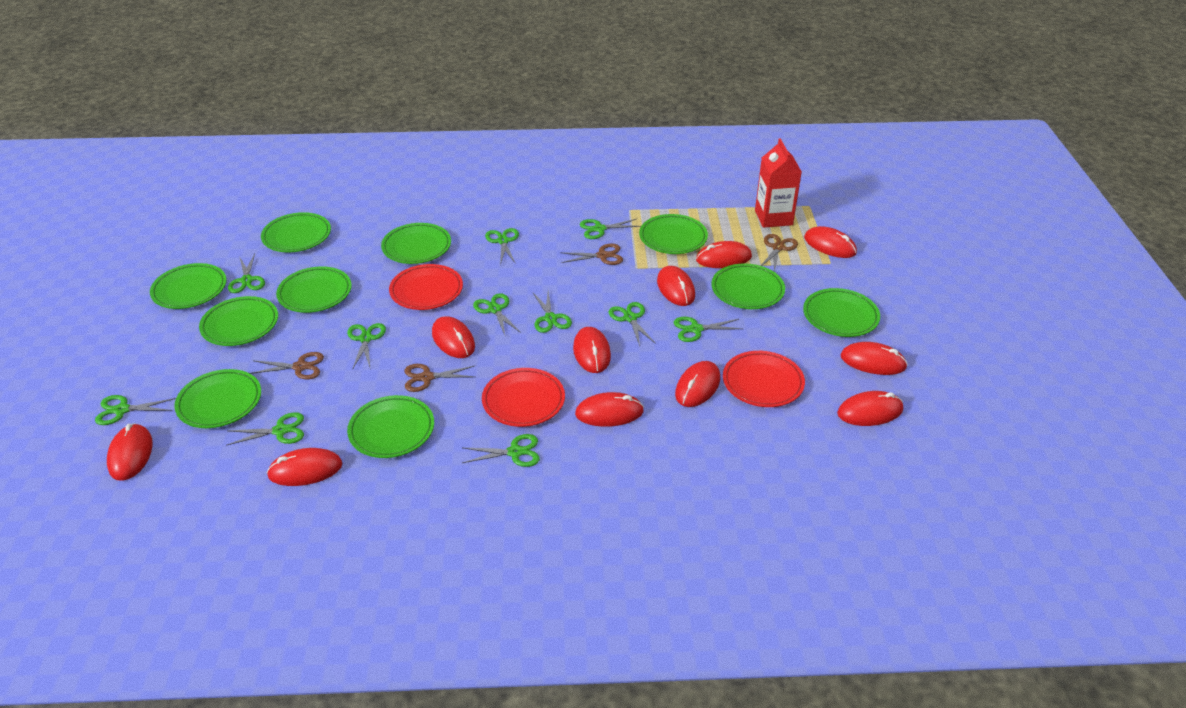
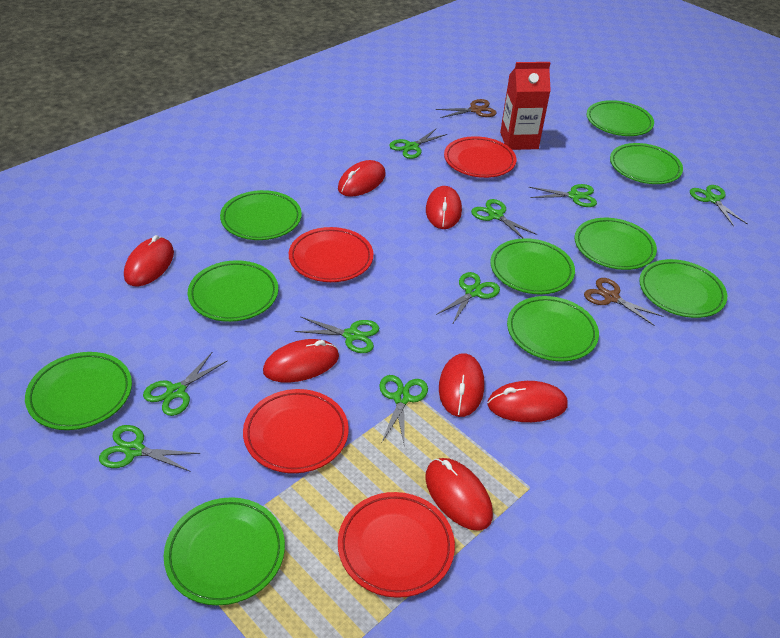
brown scissors: [250,352,324,379] [405,364,475,392] [560,244,623,265] [761,234,798,272] = 4 -> [436,99,497,118] [584,278,664,326] = 2
green scissors: [95,395,176,425] [226,412,304,446] [228,254,265,293] [347,323,386,370] [462,434,540,467] [473,293,521,335] [485,228,519,265] [532,291,572,333] [580,219,641,239] [608,302,656,346] [674,317,742,342] = 11 -> [99,425,200,472] [143,352,227,416] [295,317,379,353] [379,375,428,447] [389,129,447,159] [436,272,500,325] [471,199,537,238] [529,184,597,207] [690,185,747,226] = 9
red mouse: [107,424,153,481] [267,448,342,486] [432,316,475,358] [573,327,611,373] [575,392,644,427] [657,266,695,306] [675,361,720,407] [696,241,752,268] [804,226,857,258] [837,391,903,426] [840,342,908,375] = 11 -> [124,235,174,286] [263,339,339,383] [338,160,385,197] [425,458,493,531] [426,186,462,229] [439,353,484,417] [487,381,568,422] = 7
red plate: [389,264,463,310] [482,368,565,427] [723,351,805,407] = 3 -> [243,389,349,473] [289,227,373,282] [338,492,455,598] [444,136,516,178] = 4

